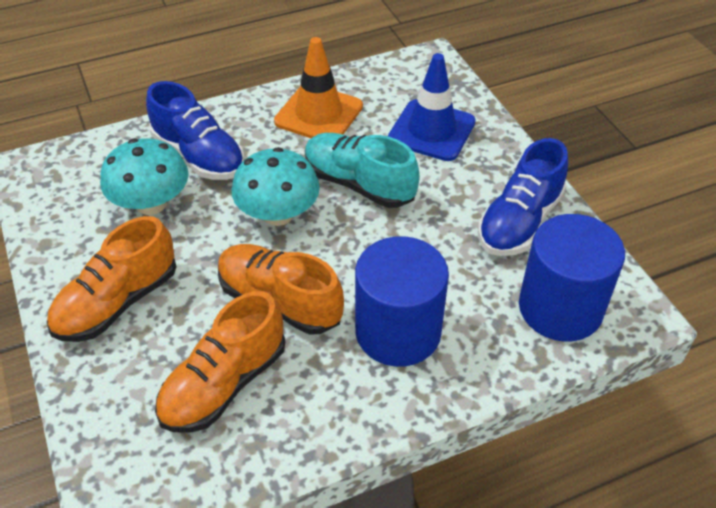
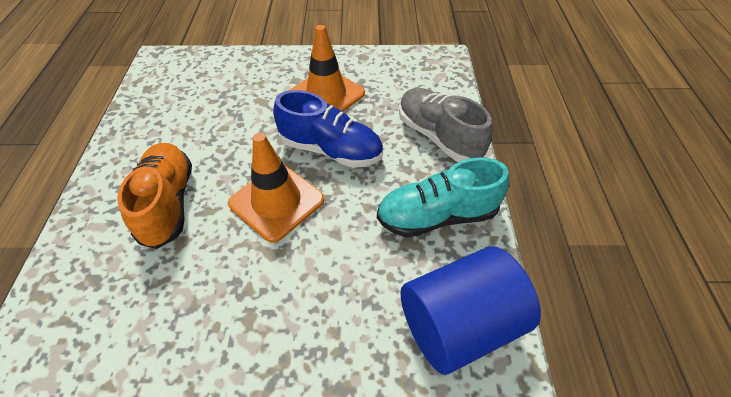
blue cylinder: [355,236,449,367] [519,214,625,341] = 2 -> [400,246,541,375] = 1
blue shoe: [146,81,245,180] [478,138,568,256] = 2 -> [273,90,383,168] = 1
blue traffic cone: [388,53,476,161] = 1 -> none = 0
grey shoe: none = 0 -> [399,88,492,162] = 1
orange shoe: [47,216,177,342] [155,291,285,433] [218,244,344,335] = 3 -> [117,143,192,249] = 1
orange traffic cone: [274,37,363,138] = 1 -> [228,133,324,243] [289,25,365,112] = 2
turquoise mushroom: [100,138,189,215] [231,147,320,226] = 2 -> none = 0

